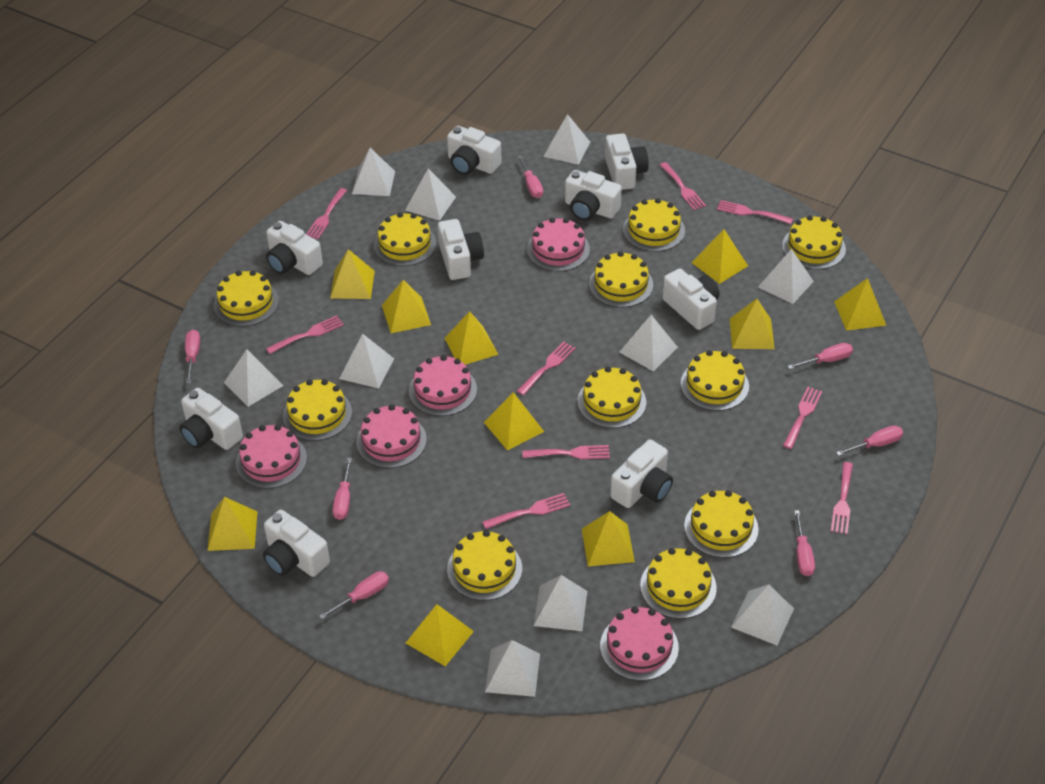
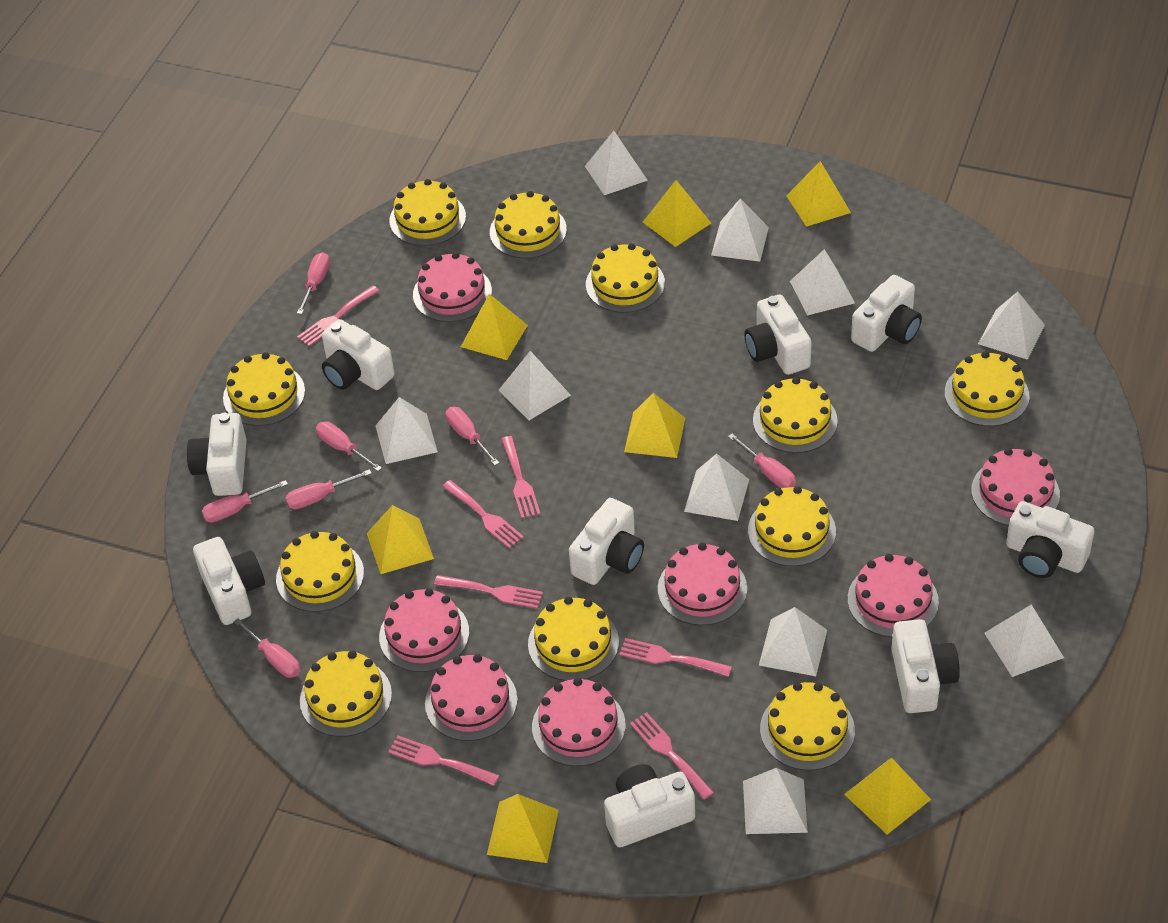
pink cake: [236,425,307,489] [356,404,427,468] [409,355,477,416] [527,218,590,271] [600,606,679,681] = 5 -> [379,588,469,672] [413,252,492,322] [425,654,518,741] [532,678,626,766] [658,543,747,626] [848,554,939,637] [971,448,1060,526] = 7
pink fork: [266,315,344,354] [306,188,347,239] [482,493,570,529] [517,341,576,395] [522,445,610,459] [660,162,706,210] [717,200,793,224] [783,387,822,449] [831,462,853,534] = 9 -> [297,285,380,346] [388,736,500,786] [434,575,543,609] [442,480,524,548] [501,436,540,518] [619,638,732,677] [630,712,714,800] = 7
yellow pyramid: [208,497,258,551] [330,249,375,299] [382,280,431,333] [406,604,474,666] [445,311,499,365] [484,392,544,450] [582,511,635,566] [692,229,748,284] [730,299,775,349] [834,278,887,331] = 10 -> [367,505,434,574] [461,294,528,360] [487,794,559,863] [624,393,685,458] [643,180,711,247] [786,161,851,227] [844,758,931,835] = 7

